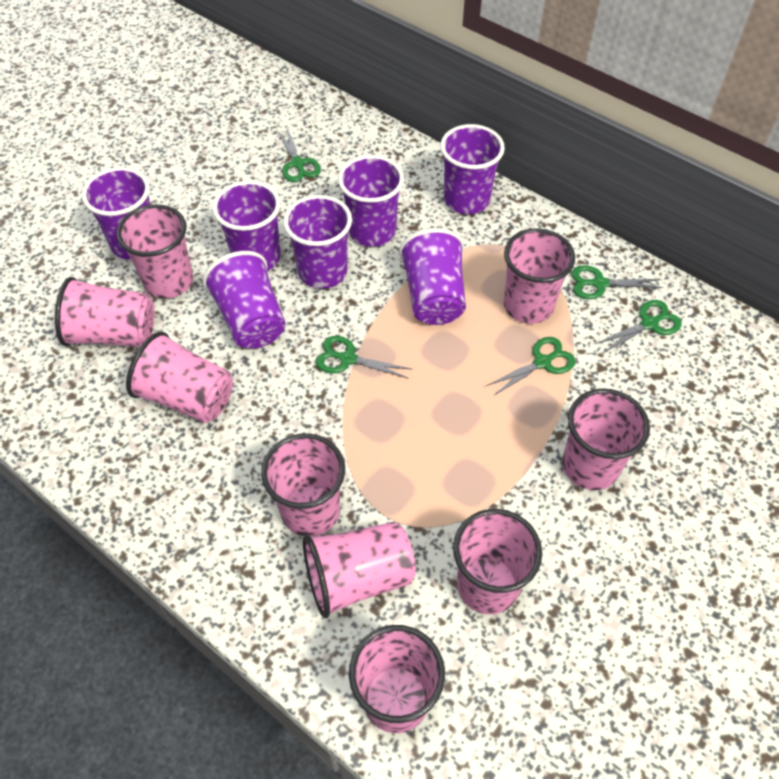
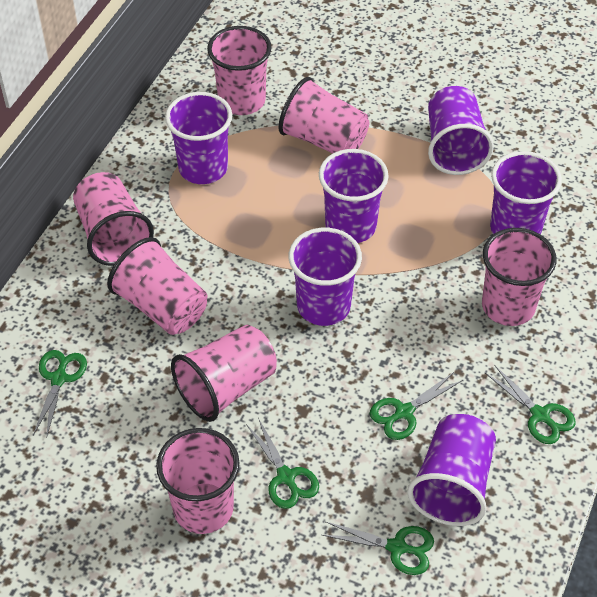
pink cup: [55,277,154,347] [116,205,193,299] [126,332,233,423] [261,433,345,537] [303,522,416,618] [349,625,445,733] [453,509,542,614] [503,228,575,324] [562,388,650,490] = 9 -> [73,172,154,266] [107,237,207,335] [156,428,239,534] [171,325,277,422] [207,26,271,115] [278,77,369,153] [482,228,556,326] = 7
purple cup: [82,167,150,259] [203,251,286,348] [212,181,281,271] [283,195,352,289] [338,155,404,247] [399,228,466,325] [440,124,505,214] = 7 -> [165,92,232,184] [289,228,362,326] [319,149,389,243] [407,414,496,526] [428,86,494,175] [490,151,562,234] = 6

